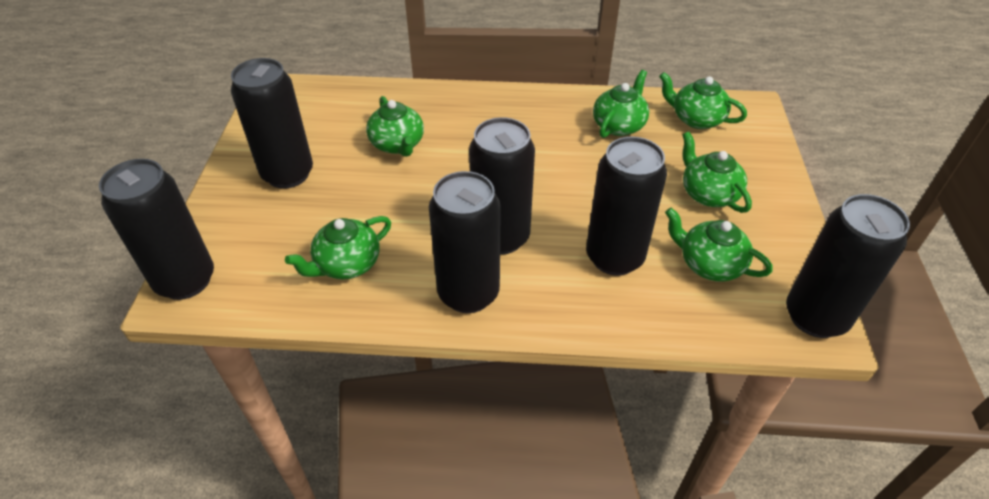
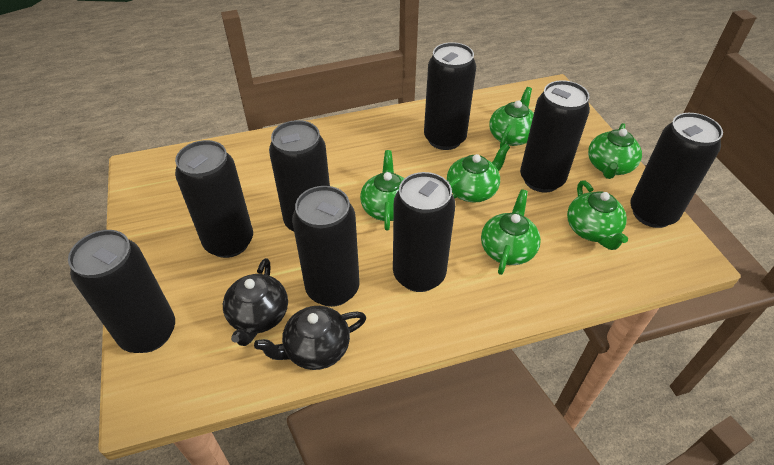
black can: [99,159,214,300] [231,58,313,189] [429,171,501,313] [469,117,535,255] [586,136,667,276] [786,194,910,338] = 6 -> [68,230,175,353] [175,140,253,258] [269,120,330,232] [292,186,360,307] [393,172,455,292] [424,42,476,150] [520,80,590,193] [630,113,723,228] = 8
black teapot: none = 0 -> [223,258,288,346] [254,306,366,370] = 2

